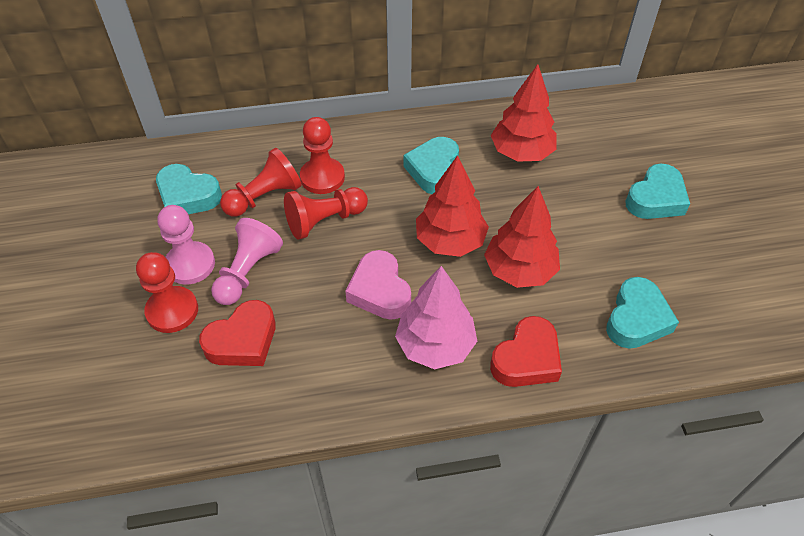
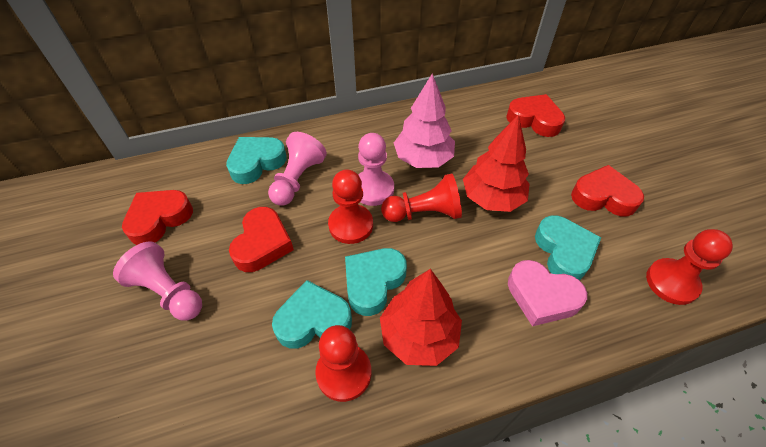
pink pawn: [157,205,215,284] [211,218,283,305] = 2 -> [113,241,202,320] [268,132,327,206] [358,133,394,206] = 3
red heart: [199,300,276,366] [490,316,562,387] = 2 -> [122,190,193,245] [229,207,294,272] [506,94,565,137] [571,165,644,216] = 4
red tree: [416,155,489,257] [484,186,560,288] [491,64,557,162] = 3 -> [380,269,462,366] [463,114,530,212] = 2

